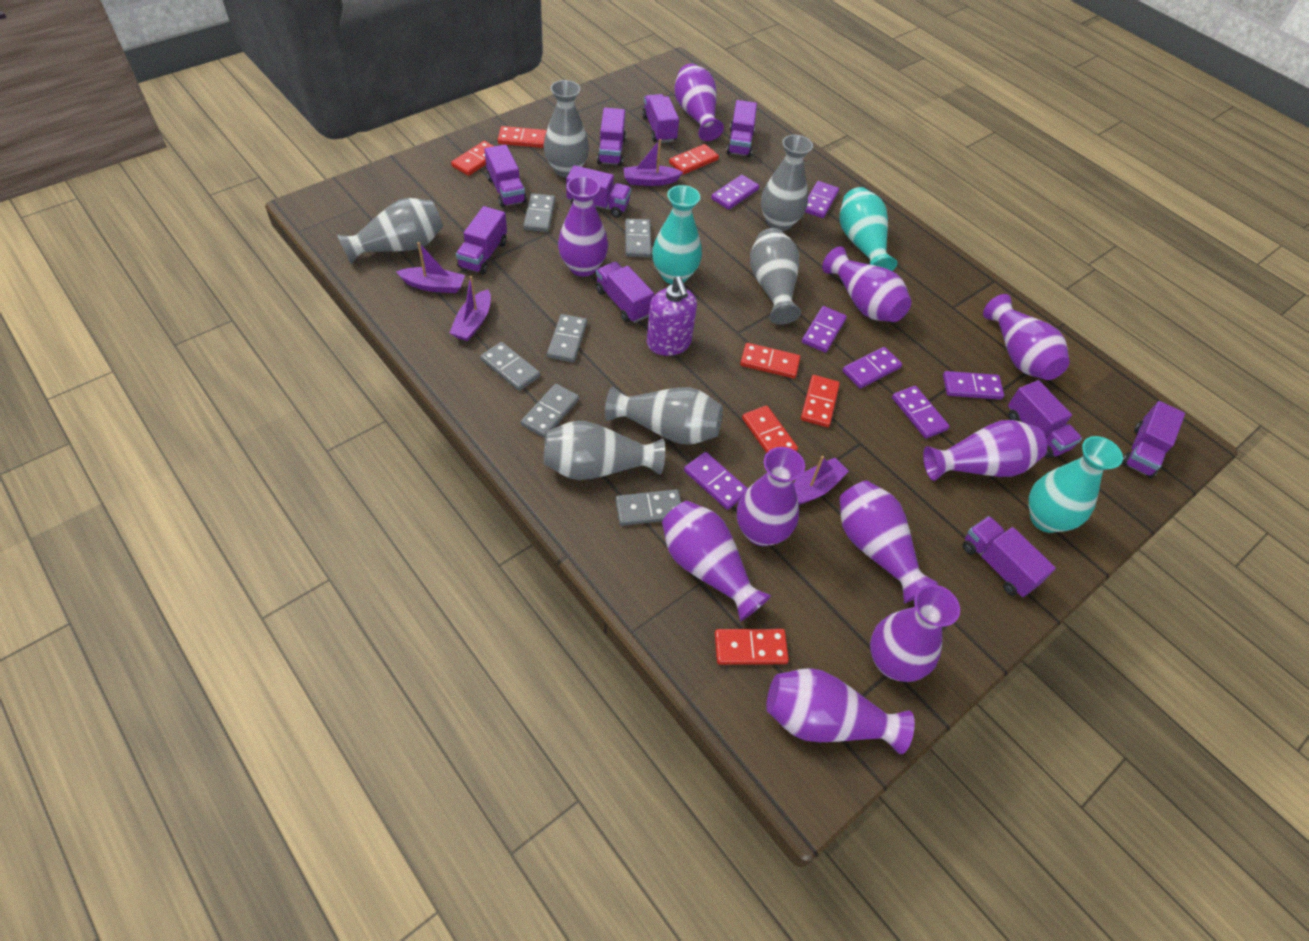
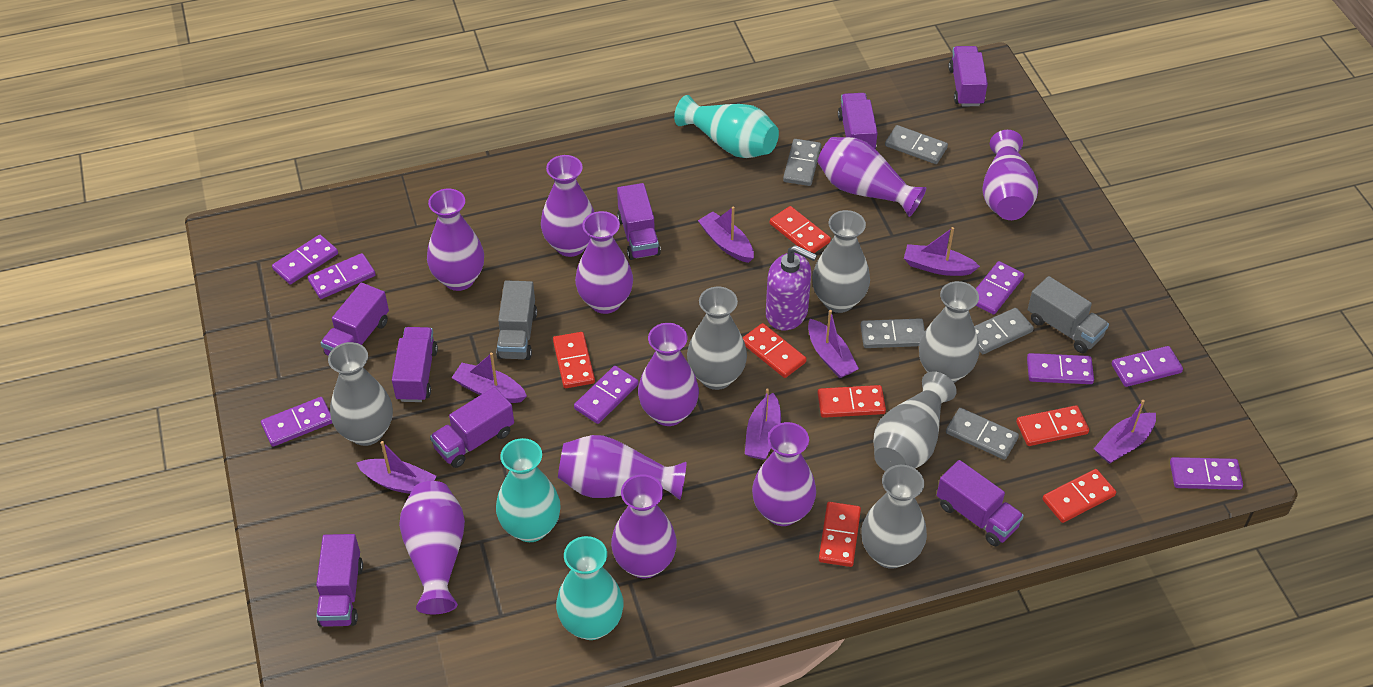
grey domino: [480,342,540,391] [521,384,579,438] [523,193,555,232] [547,314,587,362] [615,489,681,526] [625,219,652,257] = 6 -> [783,139,821,186] [860,318,925,348] [885,125,948,164] [946,408,1019,460] [974,308,1034,354] = 5
grey truck: none = 0 -> [496,280,537,360] [1028,276,1109,353] = 2
purple boat: [396,242,465,293] [449,276,491,341] [623,139,683,186] [794,456,849,505] = 4 -> [356,441,437,494] [452,353,527,403] [698,206,754,263] [745,388,781,460] [808,310,859,378] [904,227,980,276] [1094,400,1156,464] = 7
purple domino: [684,452,748,510] [711,175,759,210] [802,306,847,353] [805,181,839,218] [843,347,902,389] [892,386,950,439] [943,371,1004,400] = 7 -> [261,397,332,447] [272,235,338,284] [308,253,376,299] [574,366,639,424] [976,261,1024,315] [1027,353,1094,384] [1111,346,1183,387] [1170,457,1243,490] = 8
purple truck: [456,206,507,275] [484,144,527,208] [566,165,631,218] [596,262,654,323] [597,107,626,166] [642,94,679,143] [726,100,757,157] [963,516,1056,597] [1008,380,1082,458] [1121,401,1185,478] = 10 -> [316,534,363,627] [321,282,389,356] [392,327,438,402] [430,387,514,468] [617,183,661,260] [838,93,878,149] [937,460,1024,546] [949,46,988,106] = 8

